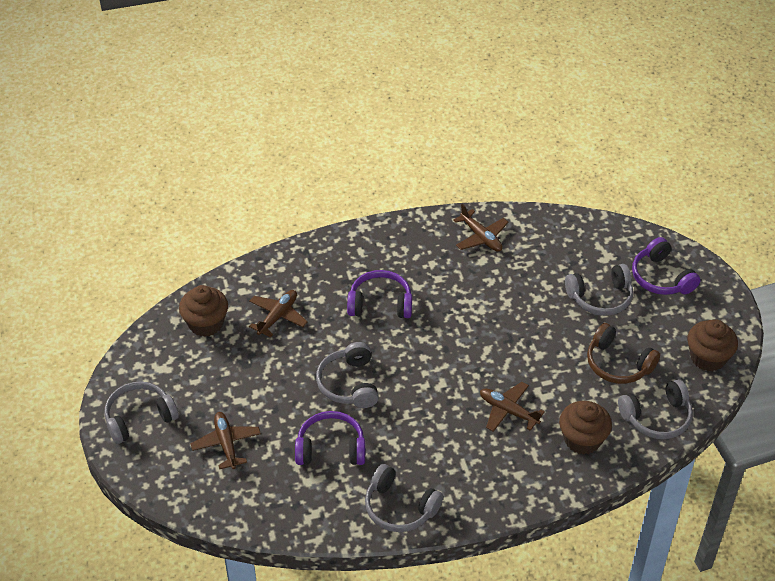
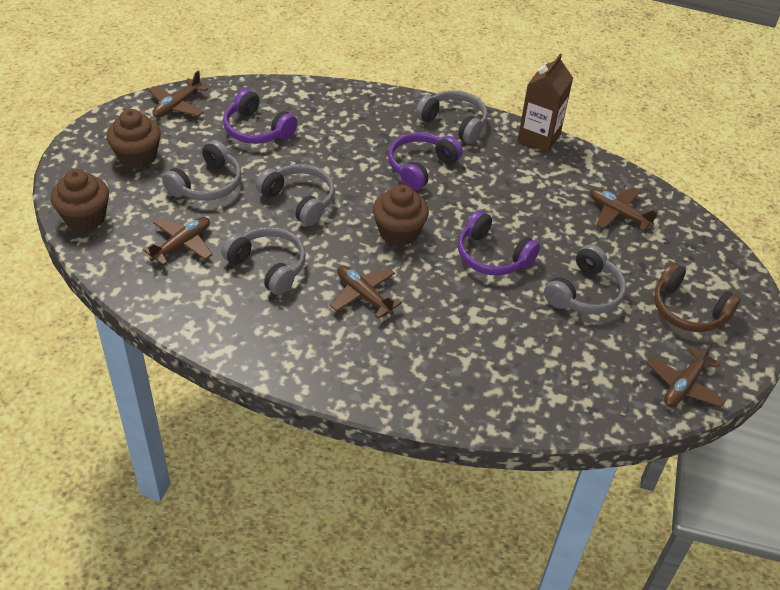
brown carton: none = 0 -> [517,54,573,152] = 1
brown plane: [190,412,261,469] [249,290,308,338] [453,204,509,252] [480,382,545,432] = 4 -> [142,217,213,265] [148,70,208,118] [330,266,402,319] [590,187,658,231] [647,341,726,407] = 5

